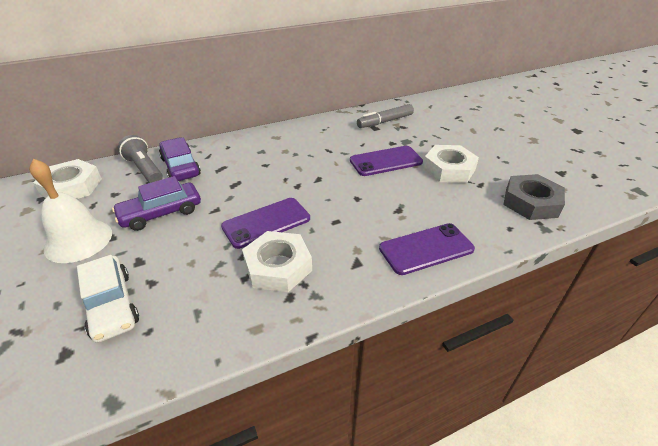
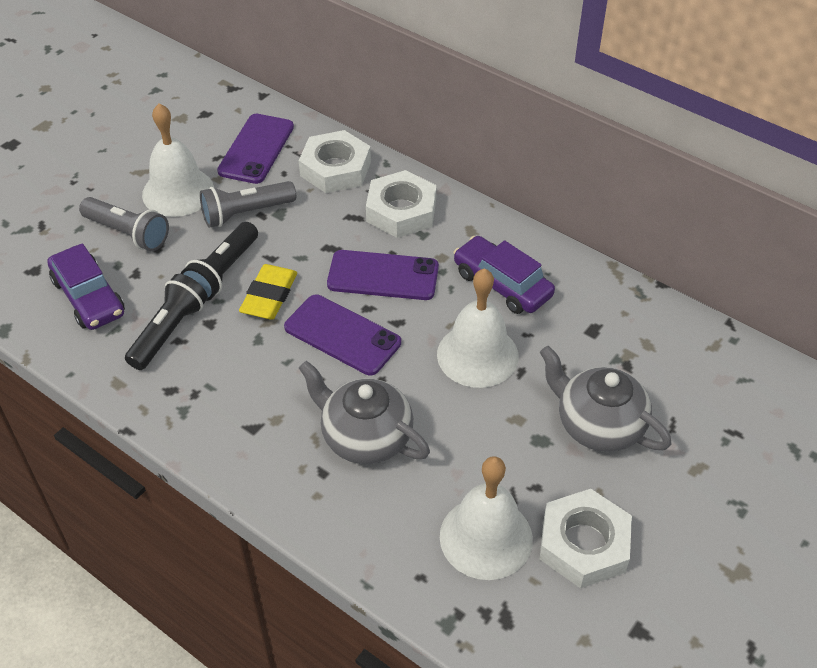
black flashlight: none = 0 -> [125,274,208,370] [181,222,258,301] = 2
grey flashlight: [118,135,163,183] = 1 -> [79,197,169,251] [200,181,296,228] = 2
grey marker: [357,104,414,128] = 1 -> none = 0
grey nut: [503,174,565,220] = 1 -> none = 0
grey teapot: none = 0 -> [299,361,430,464] [540,346,672,452] = 2
white bell: [29,159,112,263] = 1 -> [142,104,214,217] [437,268,519,388] [440,457,533,580] = 3
white car: [77,255,139,343] = 1 -> none = 0
yellow eraser: none = 0 -> [239,264,297,319] = 1

